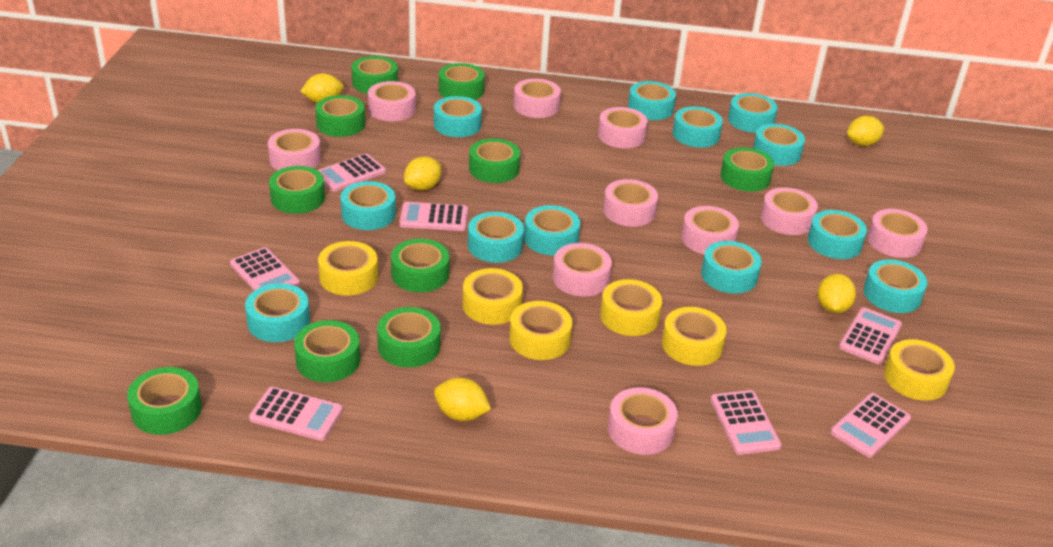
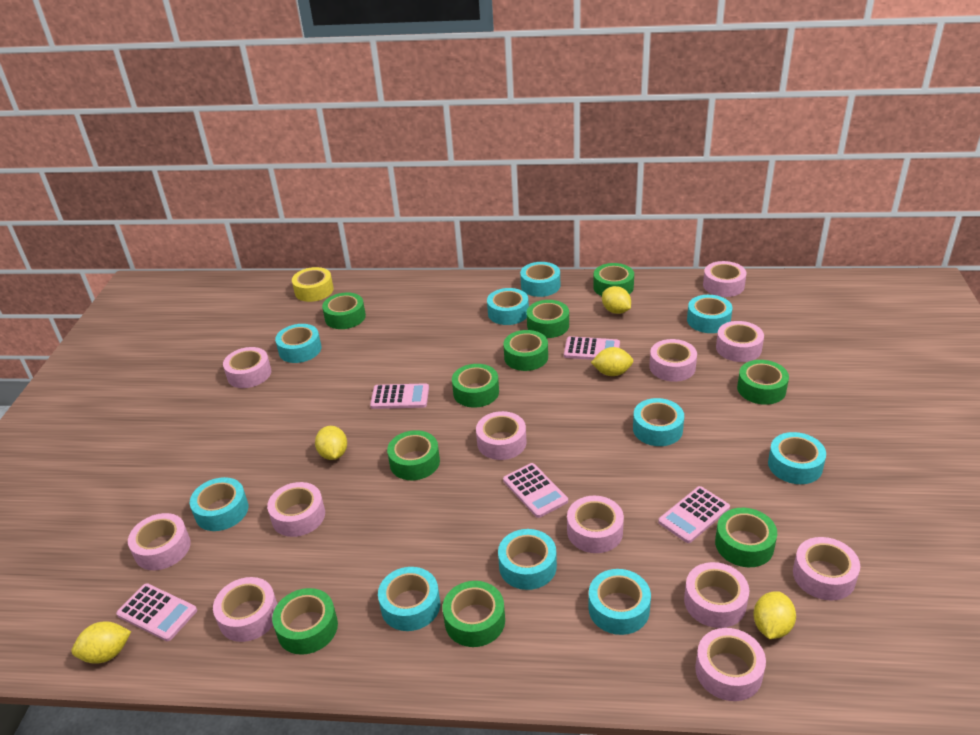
pink calculator: [230,247,300,291] [249,387,343,441] [318,153,386,191] [399,202,468,231] [710,390,782,455] [830,393,911,458] [839,307,902,364] = 7 -> [116,583,197,641] [370,383,429,409] [503,463,568,518] [564,336,620,360] [658,486,730,543] = 5
pink tape: [268,129,321,170] [368,81,416,121] [514,79,561,118] [553,243,612,297] [598,107,648,148] [603,179,658,227] [608,387,678,455] [681,206,739,254] [761,187,818,235] [867,209,928,258] = 10 -> [128,513,191,570] [213,577,277,642] [223,347,271,388] [267,482,325,537] [476,411,526,460] [567,496,624,553] [649,339,697,382] [684,562,749,628] [695,628,766,701] [703,261,747,297] [716,321,764,362] [793,537,860,601] = 12
turquoise tape: [245,283,310,342] [340,181,396,230] [434,96,482,137] [468,212,524,263] [524,205,580,256] [628,81,676,120] [673,106,723,148] [701,241,762,294] [728,93,778,133] [753,124,805,166] [808,210,867,259] [863,259,928,313] = 12 -> [190,477,248,531] [275,324,321,363] [378,567,440,631] [487,288,529,325] [498,529,557,590] [520,262,560,297] [588,569,651,635] [633,398,684,446] [687,295,733,333] [768,432,826,484] = 10
yellow tape: [318,241,378,296] [462,268,523,325] [509,301,572,360] [600,279,662,336] [662,307,727,366] [884,339,955,401] = 6 -> [292,267,334,302] = 1

